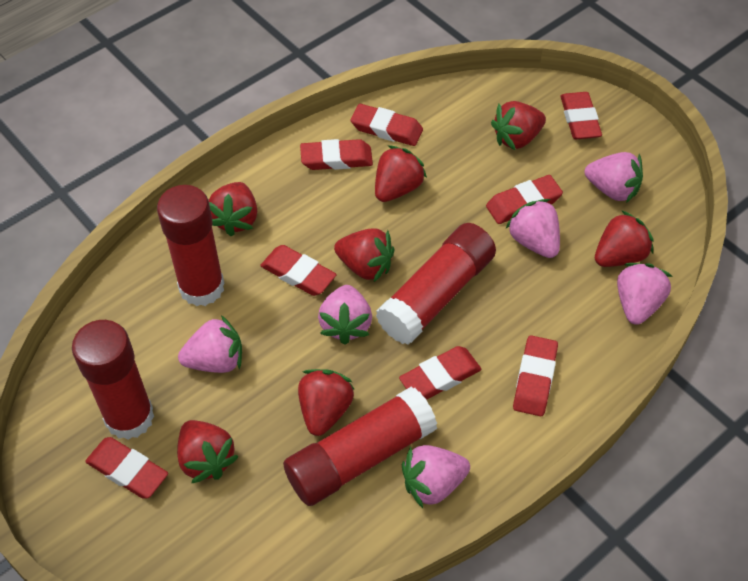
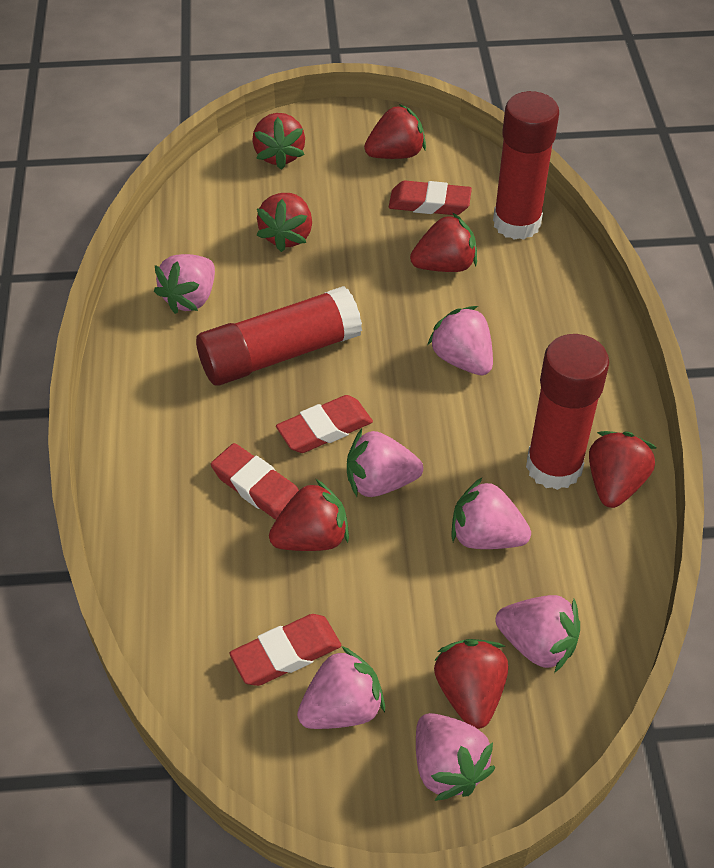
pink strawberry: [178,315,242,373] [318,285,372,345] [402,445,470,508] [506,199,560,258] [585,152,643,203] [617,263,673,325] = 6 -> [154,254,215,314] [297,646,385,729] [347,429,423,497] [416,713,495,801] [428,306,493,375] [452,477,531,549] [496,595,580,673] = 7
red eraser: [85,437,168,498] [260,245,337,296] [300,139,373,170] [350,104,423,146] [399,346,481,400] [486,175,563,224] [513,335,558,416] [561,92,602,139] = 8 -> [211,443,299,520] [229,614,341,686] [276,395,373,453] [389,180,472,215] = 4
red glue stick: [72,320,154,440] [157,185,224,306] [283,387,437,506] [376,223,496,344] = 4 -> [196,286,362,386] [493,91,559,240] [526,334,609,490] = 3

